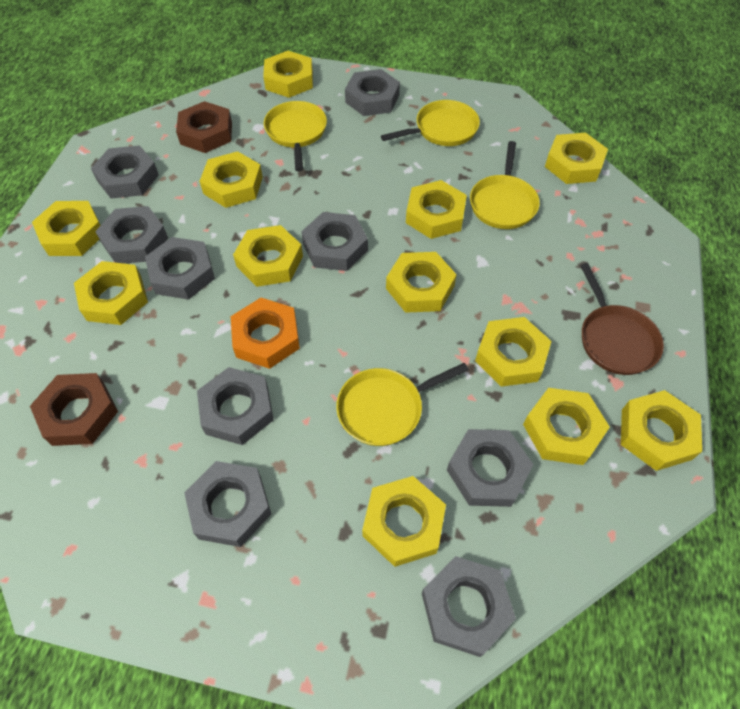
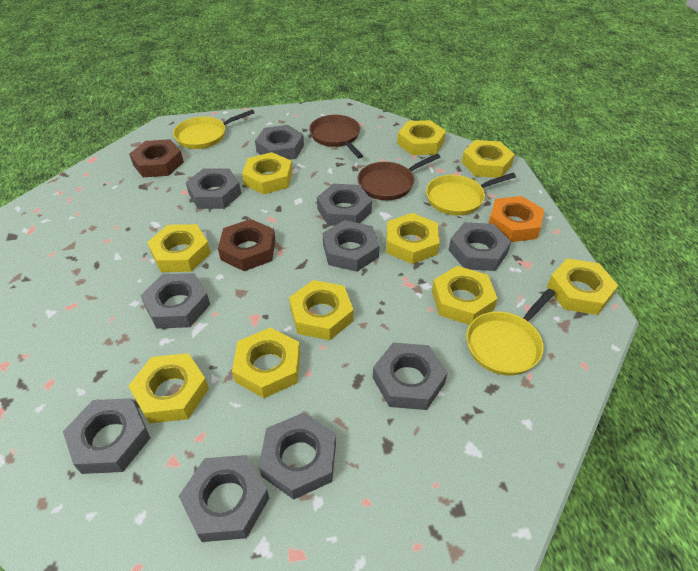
brown pan: [580,263,664,375] = 1 -> [309,115,363,158] [357,154,440,200] = 2
grey nut: [91,145,159,198] [95,206,168,264] [145,237,215,300] [184,461,271,547] [197,367,274,445] [301,212,368,271] [345,69,400,116] [422,556,516,657] [447,429,534,507] = 9 -> [63,398,150,474] [141,273,210,329] [179,455,269,542] [186,168,241,209] [255,125,304,160] [259,413,336,500] [317,184,372,226] [323,220,380,272] [373,343,448,410] [449,222,511,271] = 10
yellow nut: [32,201,101,256] [74,261,148,325] [199,151,263,208] [233,225,303,287] [263,51,313,98] [362,476,446,567] [386,252,457,313] [406,180,467,239] [475,317,552,387] [523,388,610,465] [545,133,608,184] [621,390,702,471] = 12 -> [128,353,209,424] [147,224,211,272] [232,328,300,398] [242,152,292,194] [289,280,354,340] [386,213,439,264] [397,120,446,155] [432,266,498,325] [462,140,515,178] [547,258,618,315] = 10
yellow pan: [264,101,327,171] [336,363,469,446] [381,100,480,146] [470,141,540,229] = 4 -> [173,110,254,149] [426,173,516,216] [466,289,555,375] = 3

